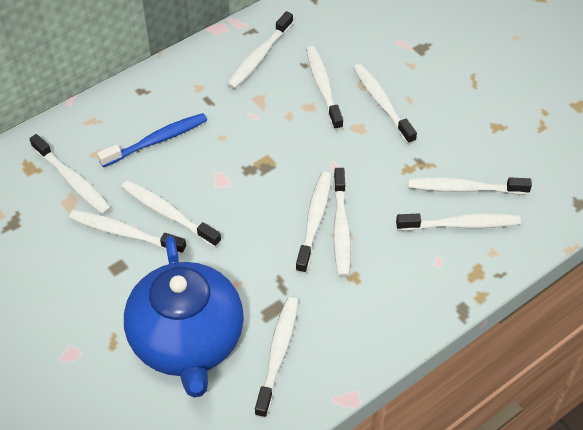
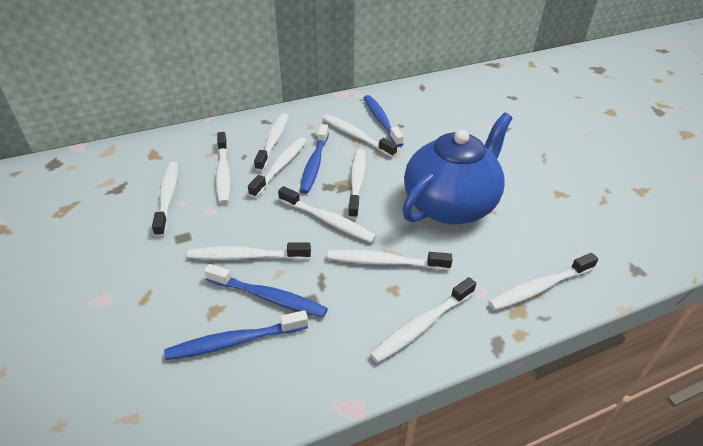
blue toothbrush: [97,113,207,167] = 1 -> [164,310,308,360] [204,264,328,318] [300,124,329,194] [364,95,404,147] = 4

